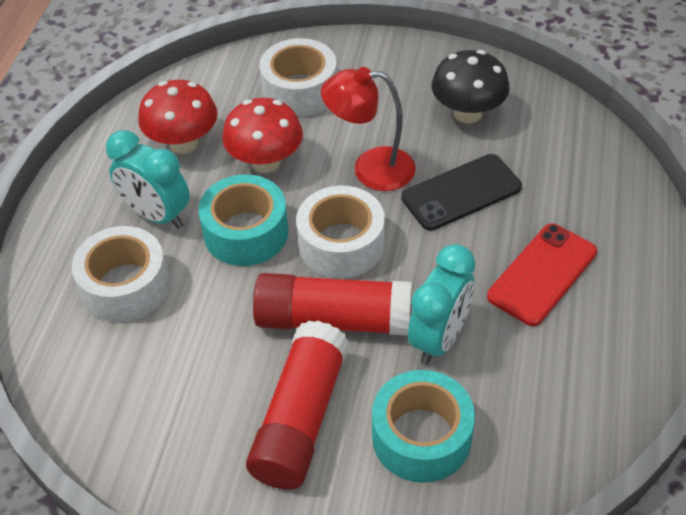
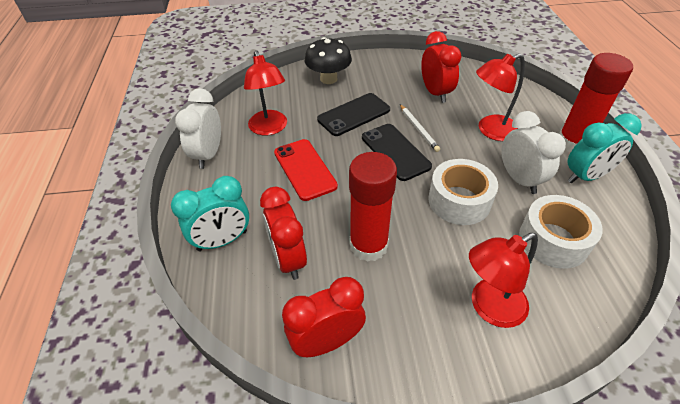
black phone: [401,154,522,231] = 1 -> [317,93,390,136] [362,124,432,181] = 2
red clock: none = 0 -> [260,187,307,280] [282,277,366,357] [421,31,461,103] = 3
red lamp: [321,67,416,191] = 1 -> [244,50,287,136] [469,233,538,328] [476,53,525,141] = 3
red mushroom: [138,80,218,154] [222,98,303,173] = 2 -> none = 0
turquoise tape: [199,174,288,266] [372,370,475,483] = 2 -> none = 0
white clock: none = 0 -> [175,88,221,169] [501,111,566,194] = 2
white pencil: none = 0 -> [400,104,440,152] = 1
white tape: [72,226,170,322] [259,38,337,117] [296,186,385,279] = 3 -> [428,159,498,225] [519,195,603,269] = 2

